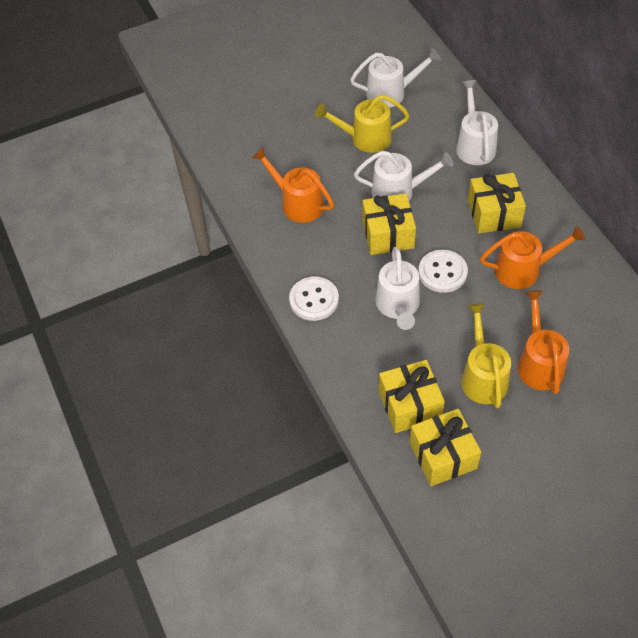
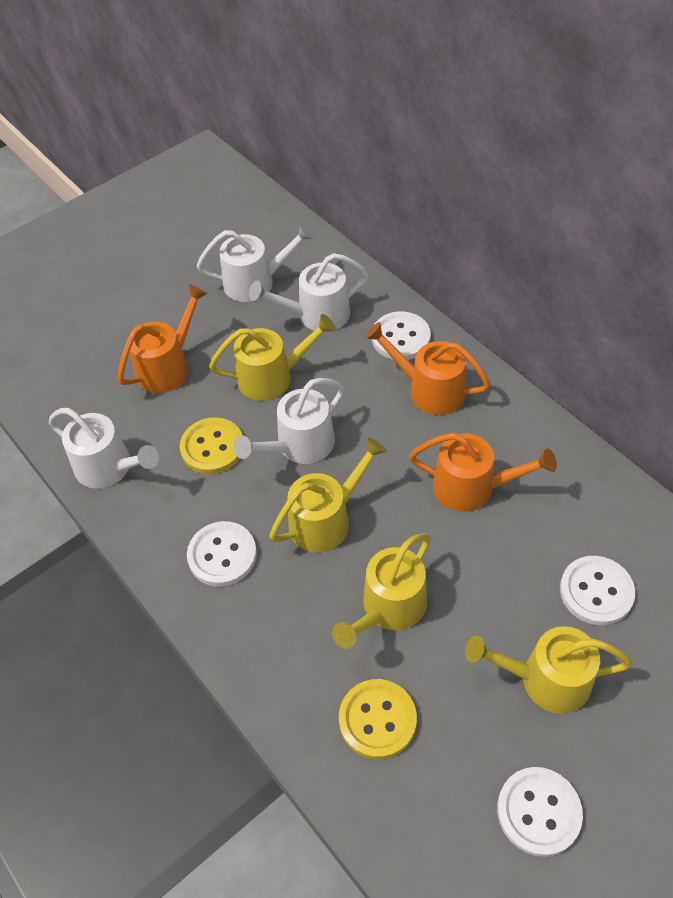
white button: [289,277,339,321] [418,250,468,293] = 2 -> [187,521,257,587] [372,311,431,360] [497,767,583,857] [560,556,635,625] = 4
yellow button: none = 0 -> [180,417,242,474] [339,679,417,759] = 2
yellow gift: [362,193,416,255] [379,360,445,433] [410,409,481,486] [468,173,526,234] = 4 -> none = 0
yellow watering can: [315,95,410,153] [461,303,511,408] = 2 -> [209,314,336,401] [269,437,387,553] [332,533,431,649] [465,626,632,714] = 4

